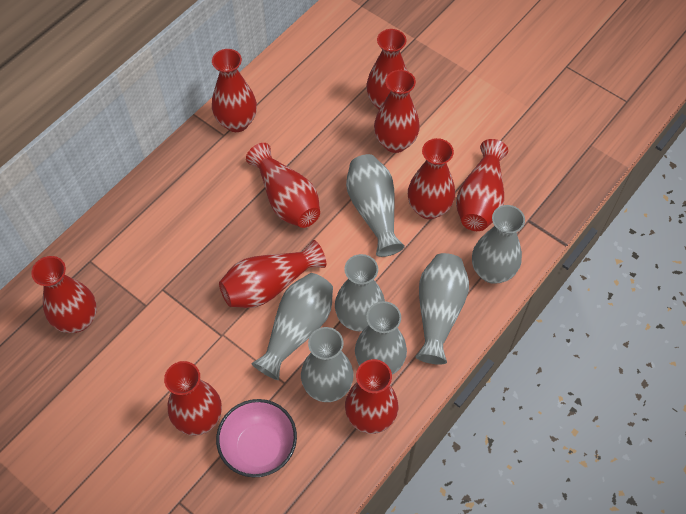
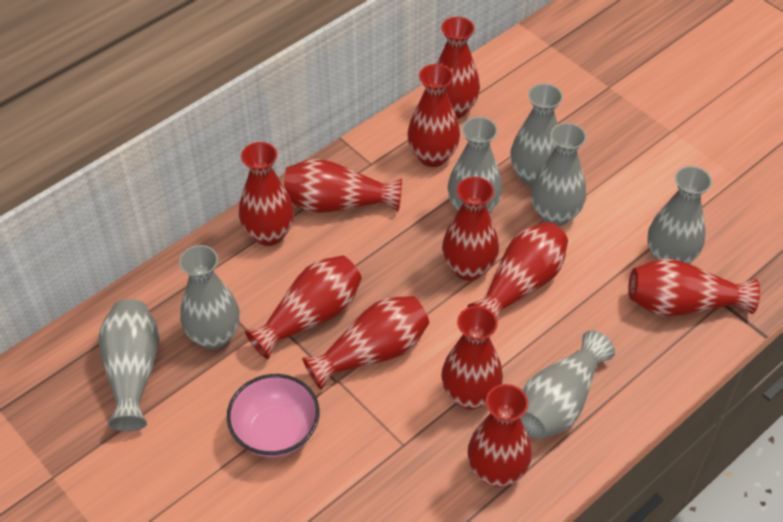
red vase: [31,256,97,333] [164,361,222,436] [212,49,257,132] [219,240,326,308] [246,143,320,228] [345,359,398,434] [366,29,410,110] [374,70,420,153] [408,138,455,219] [456,139,508,231] = 10 -> [239,142,294,246] [245,255,362,359] [284,159,402,213] [302,296,429,390] [407,64,460,167] [436,17,480,119] [441,306,503,410] [442,177,499,281] [467,222,568,321] [467,384,532,487] [628,259,760,316] = 11

